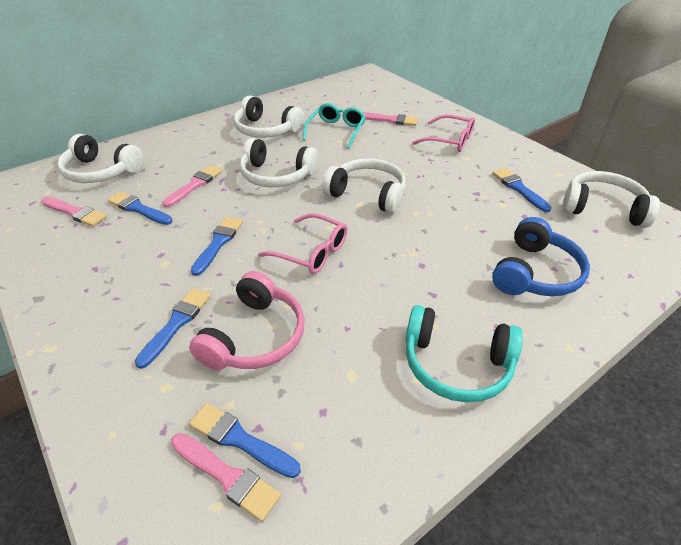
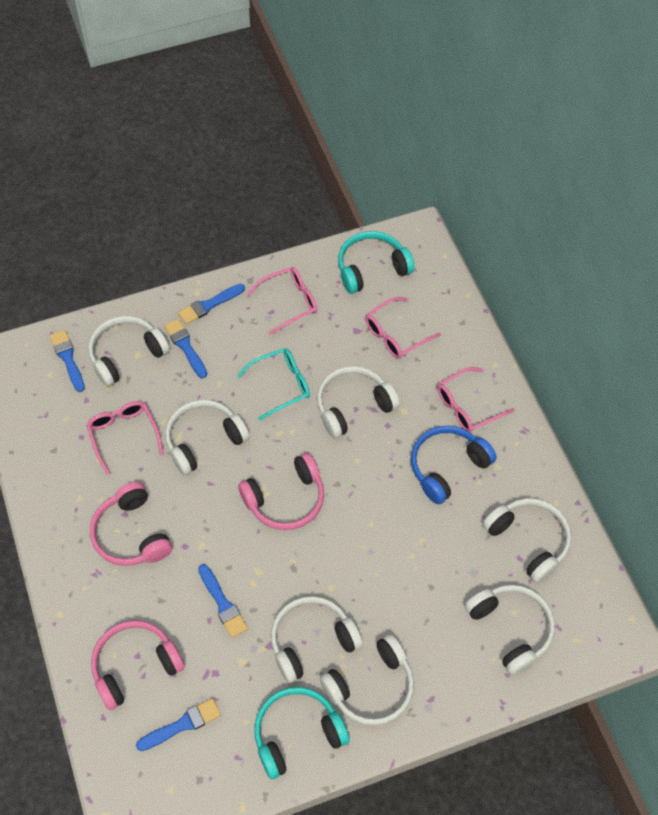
pink brush: [41,196,107,227] [162,165,222,207] [171,433,281,522] [363,112,419,126] = 4 -> none = 0
pink glasses: [258,213,347,274] [412,114,475,152] = 2 -> [86,401,164,475] [246,267,317,335] [365,297,441,359] [437,367,515,432] = 4
pink headphones: [189,271,305,370] = 1 -> [90,482,172,566] [91,620,185,710] [238,453,324,530] = 3
turquoise headphones: [406,305,523,403] = 1 -> [254,687,350,779] [338,231,415,294] = 2
white headphones: [57,134,143,183] [234,95,304,138] [240,138,318,188] [322,158,406,214] [563,171,660,228] = 5 -> [88,316,170,387] [165,400,250,475] [271,596,363,683] [317,366,400,438] [320,634,414,726] [465,584,555,675] [483,498,571,583] = 7

